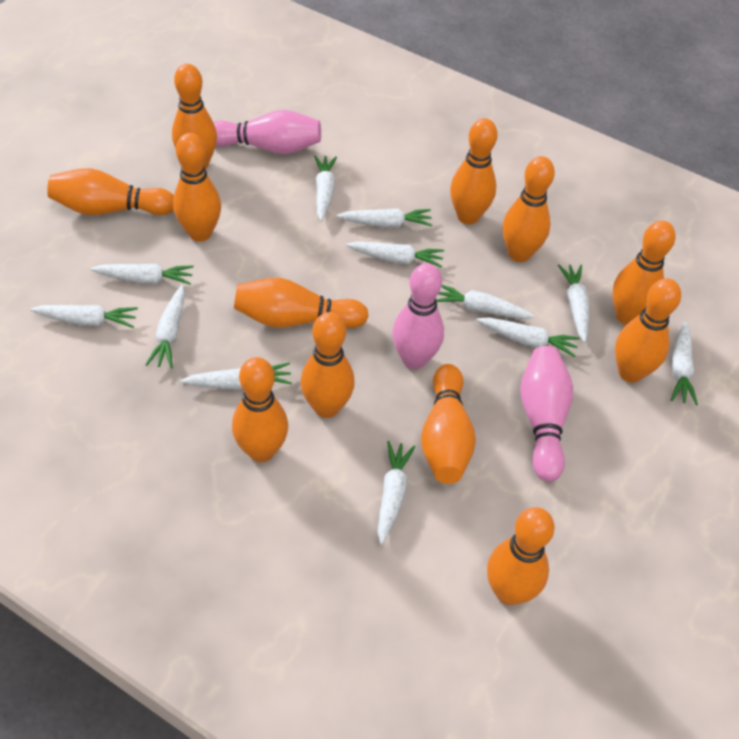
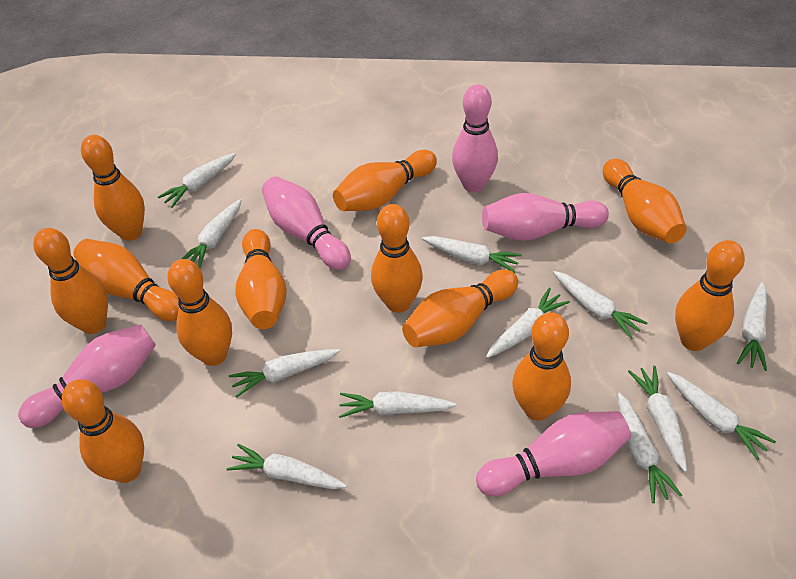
pink bowling pin: [213,110,321,154] [392,263,444,369] [520,346,573,482] = 3 -> [18,324,156,428] [262,176,351,270] [452,84,498,193] [476,411,631,496] [482,193,609,241] = 5

